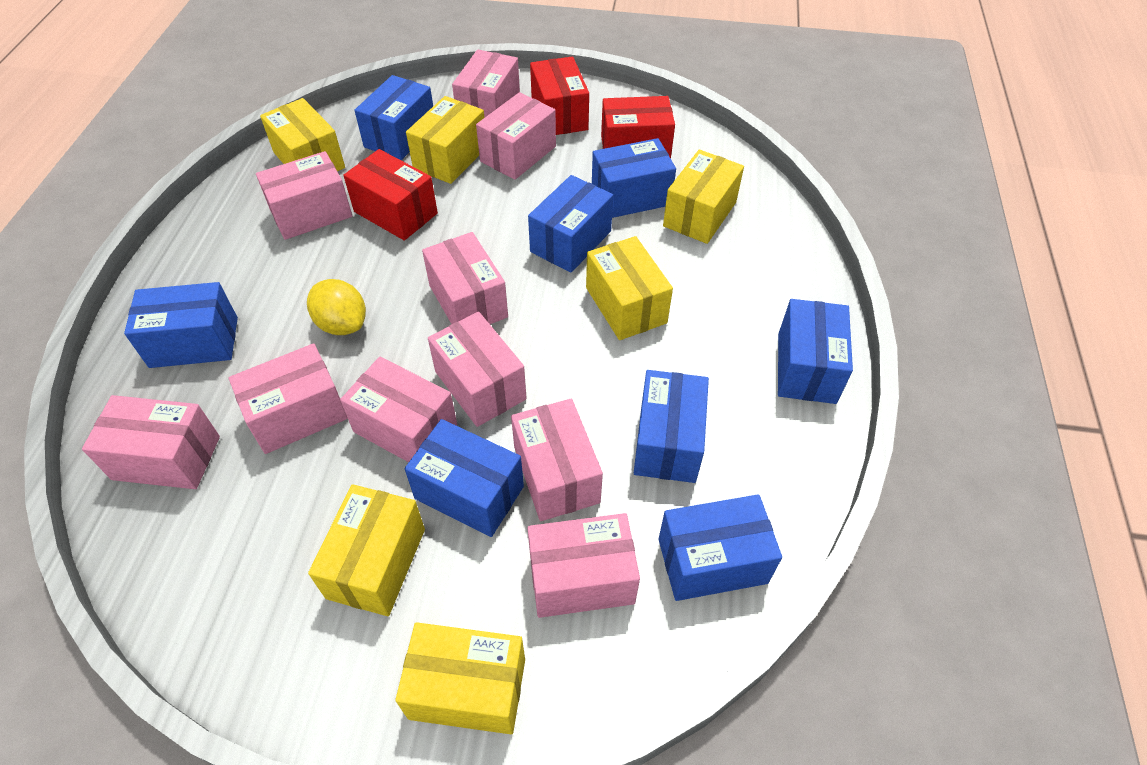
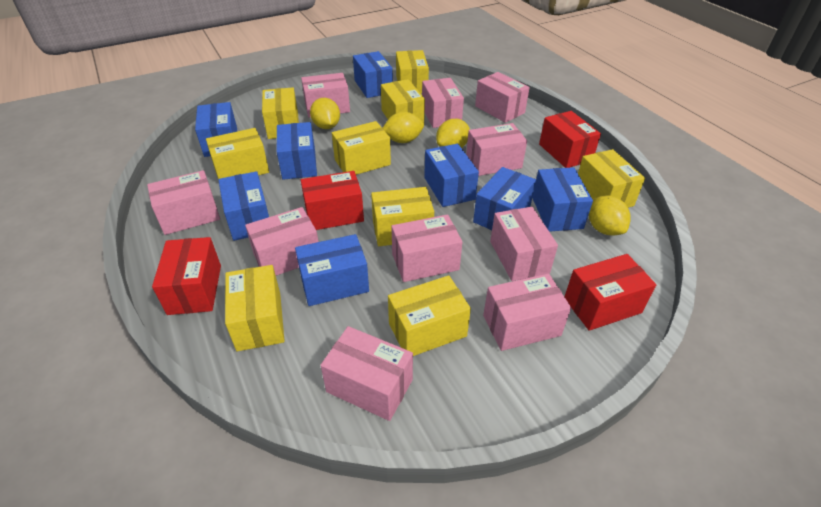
red box: [343,149,438,241] [530,56,589,135] [601,96,675,159] = 3 -> [152,237,221,315] [301,171,364,230] [539,111,601,168] [564,254,656,331] = 4
yellow box: [260,98,345,171] [308,484,425,616] [395,622,525,734] [406,96,485,184] [586,236,673,340] [663,150,744,244] = 6 -> [206,128,269,179] [225,265,285,351] [262,87,299,139] [332,121,391,175] [371,187,434,246] [381,79,425,123] [388,276,471,356] [396,50,429,94] [578,149,645,208] = 9
yellow lemon: [307,279,366,335] = 1 -> [310,98,340,129] [383,112,424,143] [436,119,470,148] [588,196,631,236] = 4

